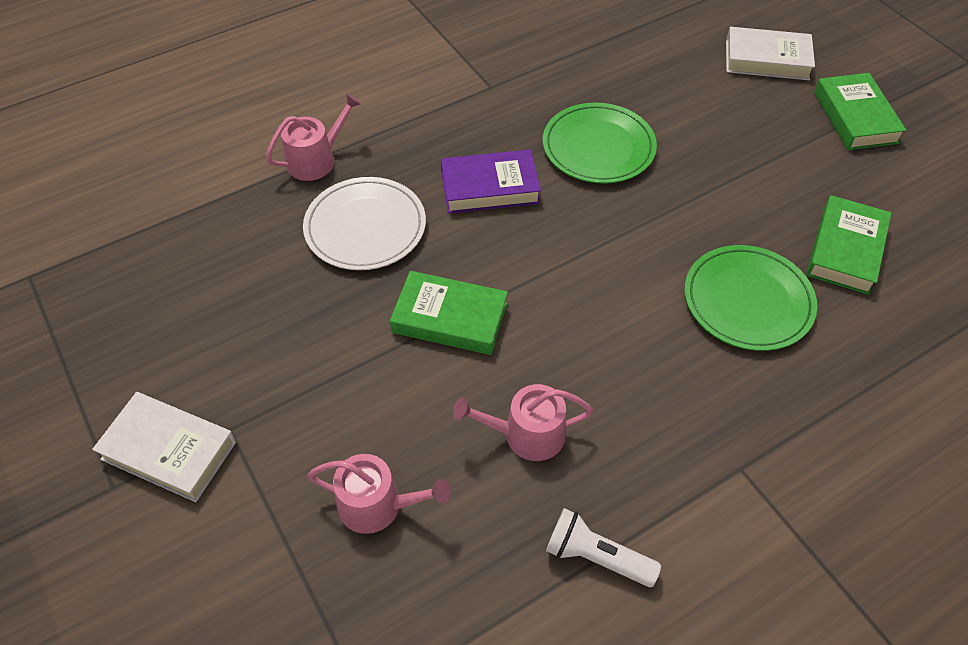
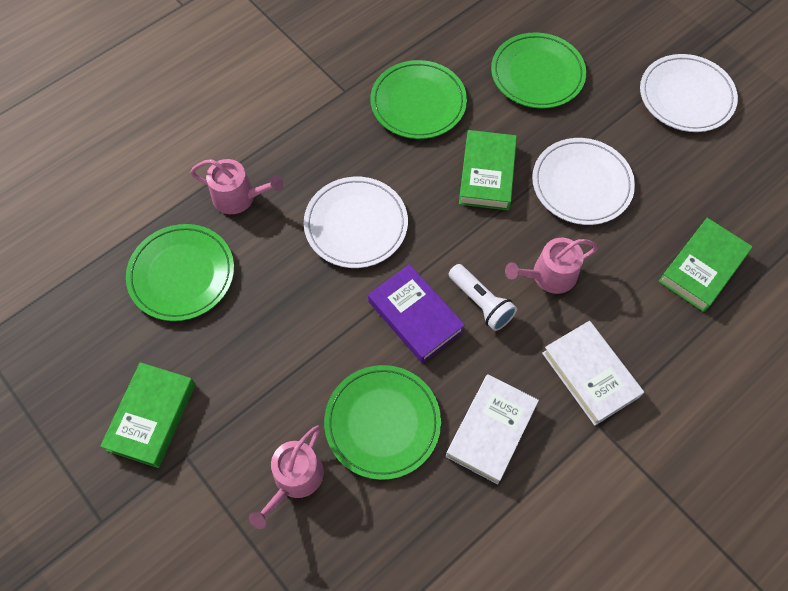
green plate: [543,103,657,184] [684,245,817,351] = 2 -> [126,224,234,321] [324,365,441,480] [370,60,467,139] [491,32,586,109] = 4
white plate: [303,177,426,270] = 1 -> [304,177,408,268] [532,138,635,225] [640,54,738,132] = 3

